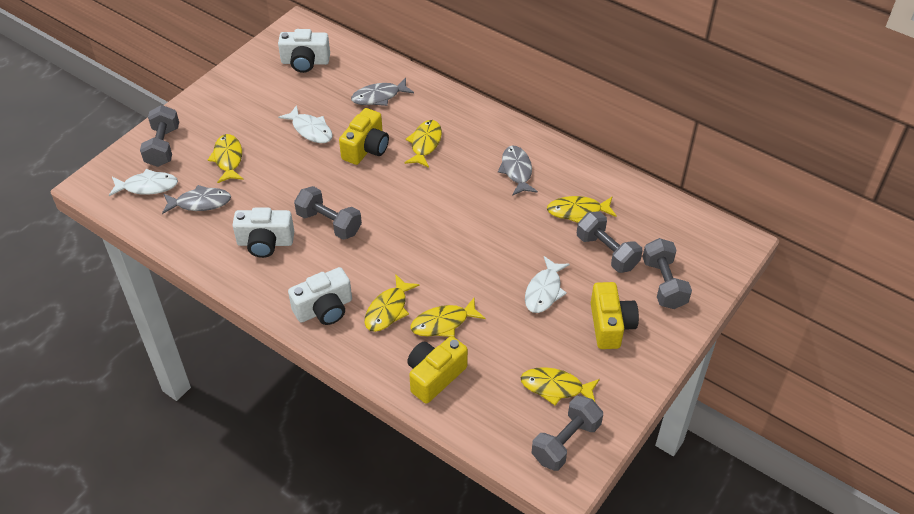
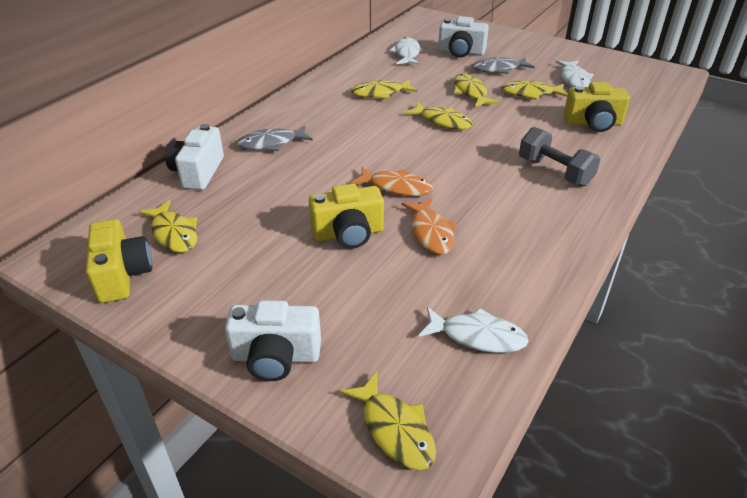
grey dumbbell: [140,105,179,167] [294,186,362,240] [532,395,603,471] [577,211,642,273] [643,238,692,309] = 5 -> [519,127,601,186] = 1
grey fish: [162,185,231,214] [351,78,414,106] [498,146,538,196] = 3 -> [237,125,313,151] [472,57,535,74] = 2
orange fish: none = 0 -> [351,167,433,196] [401,198,456,255] = 2

